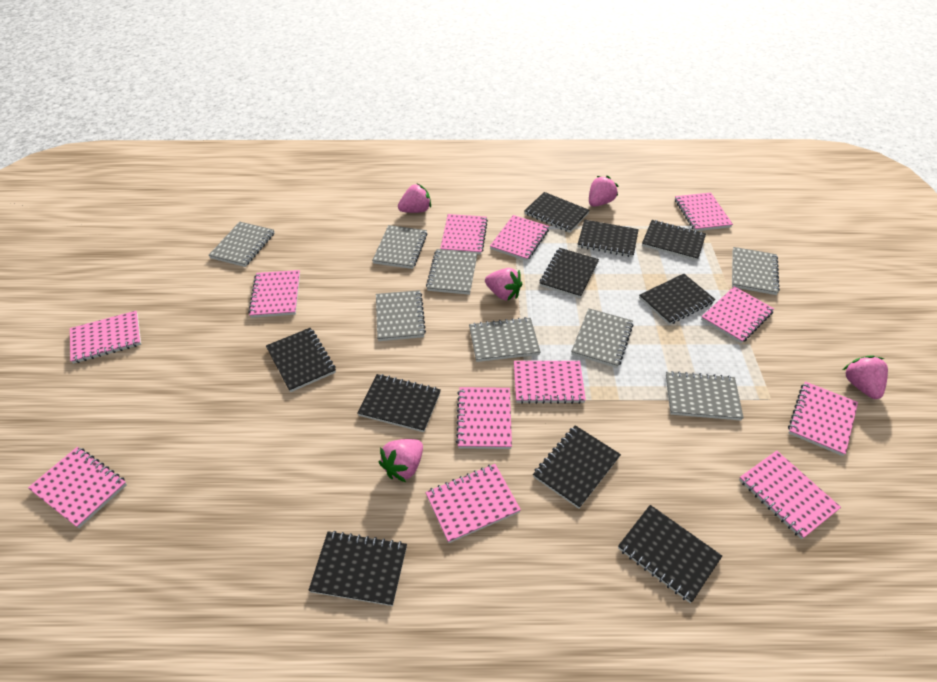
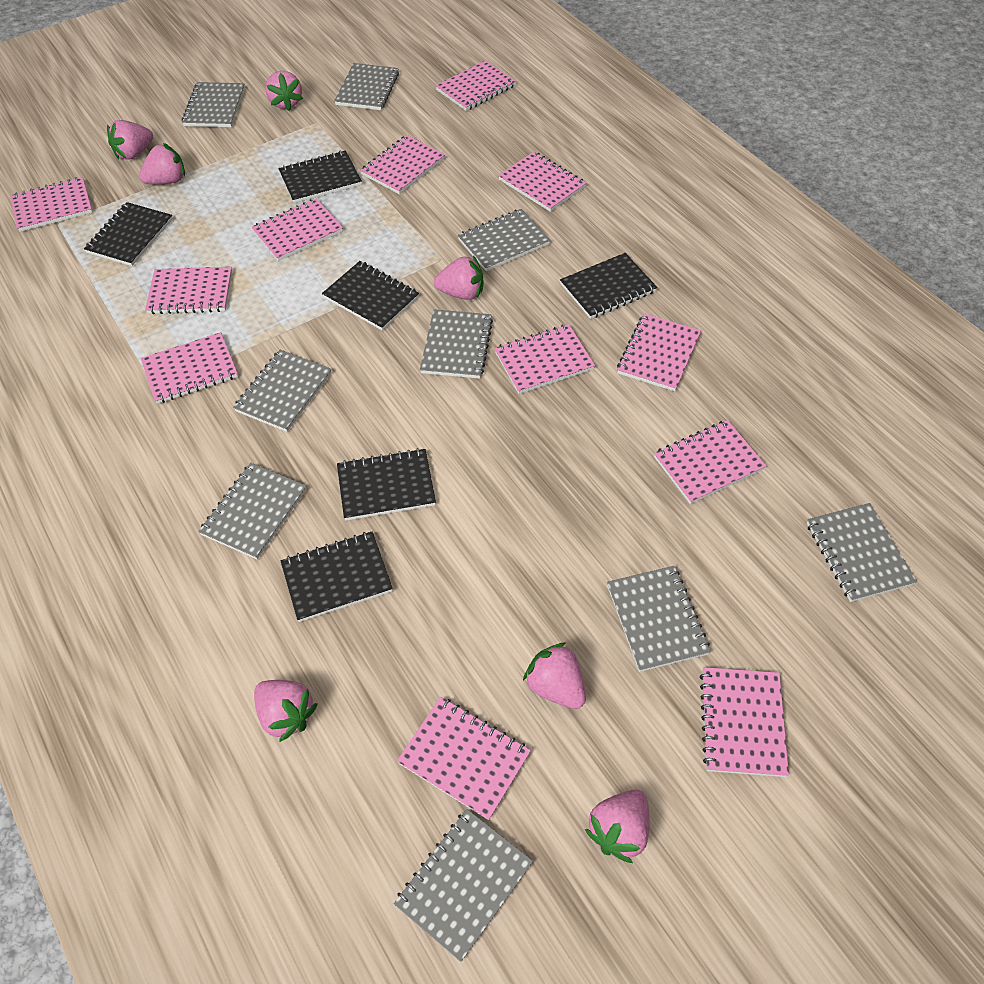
black notebook: [266,328,336,392] [308,531,407,606] [357,374,441,432] [524,192,590,233] [533,425,621,509] [540,248,599,298] [578,220,639,257] [618,505,722,603] [639,273,715,325] [642,220,706,261] = 10 -> [84,202,173,266] [278,150,362,203] [281,532,393,622] [322,261,419,331] [337,448,436,521] [560,253,657,319] = 6
grey notebook: [208,222,275,267] [372,225,427,269] [376,290,426,341] [426,249,478,295] [469,317,541,362] [571,308,633,368] [666,371,744,420] [732,247,780,295] = 8 -> [182,82,245,127] [198,463,307,559] [233,350,332,432] [334,63,399,110] [394,809,533,962] [420,309,493,379] [458,209,551,271] [607,566,711,672] [807,503,917,602] = 9
pink strawberry: [379,439,423,482] [398,183,431,213] [485,268,522,301] [589,176,618,207] [843,355,888,399] = 5 -> [107,120,153,160] [139,143,185,184] [254,680,318,742] [265,71,303,111] [434,255,483,300] [523,642,586,709] [585,790,649,863] = 7

